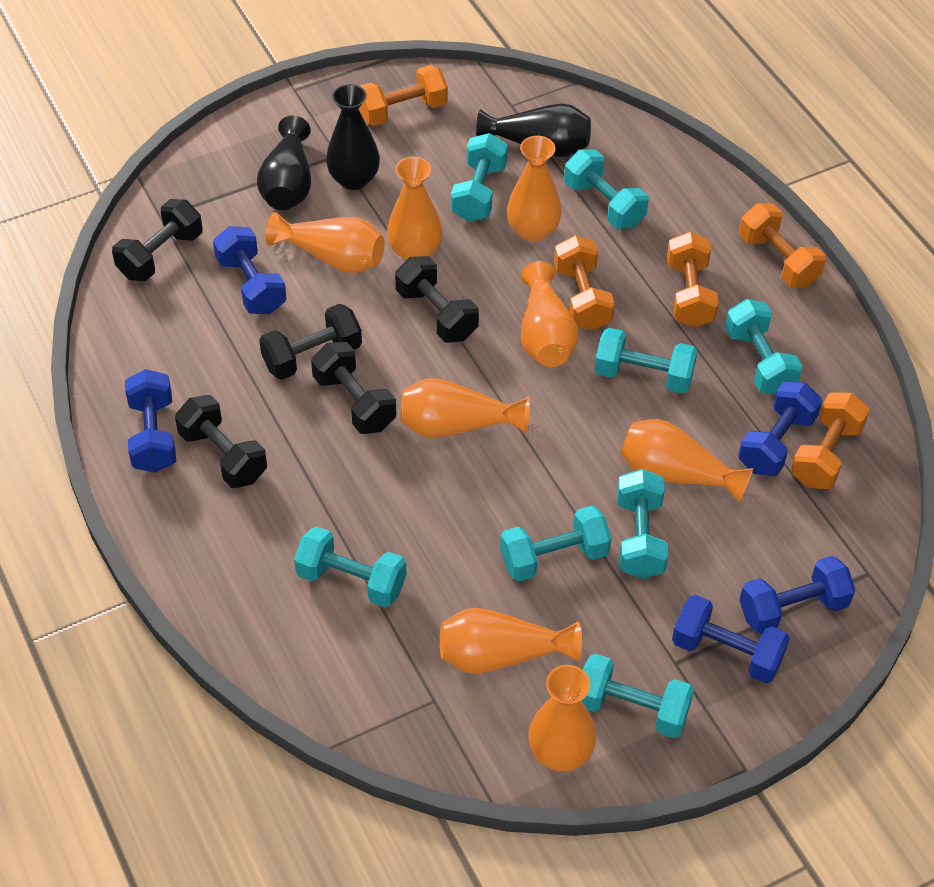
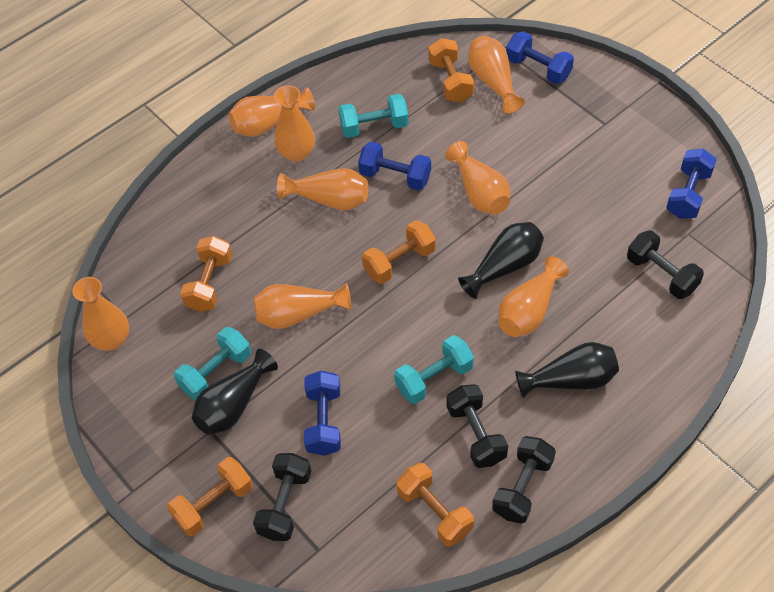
black dumbbell: [112,199,203,281] [175,395,267,488] [259,304,362,380] [311,342,396,434] [395,256,479,343] = 5 -> [253,453,311,541] [447,384,508,468] [492,436,556,524] [627,230,704,299] = 4
blue dumbbell: [125,369,176,473] [213,226,287,314] [672,595,790,683] [738,381,822,476] [740,556,855,635] = 5 -> [304,371,341,456] [358,142,431,190] [506,31,574,84] [666,149,717,219] = 4
turquoise dumbbell: [294,526,406,608] [451,133,508,222] [500,506,612,582] [564,149,649,229] [582,653,694,738] [595,328,698,393] [617,469,668,579] [725,299,802,395] = 8 -> [174,327,251,401] [338,94,408,138] [394,335,474,404] = 3

